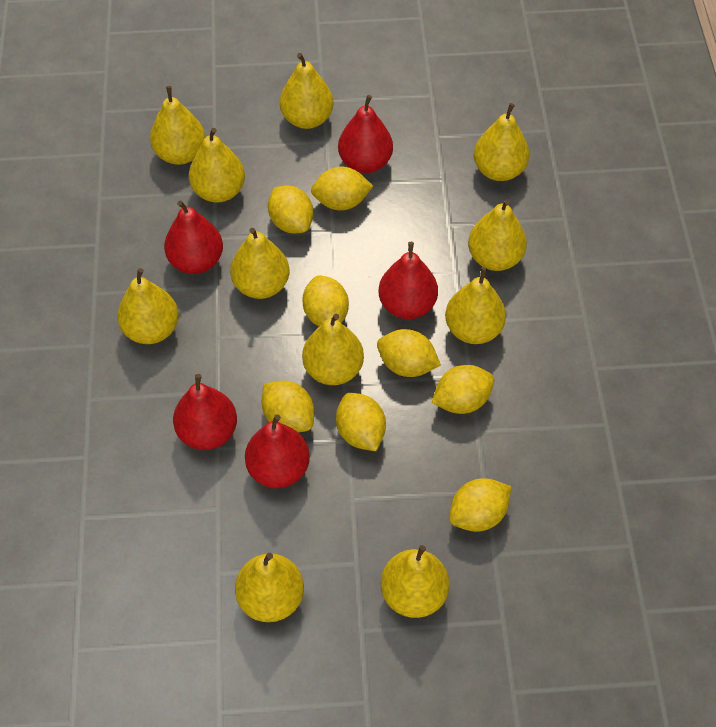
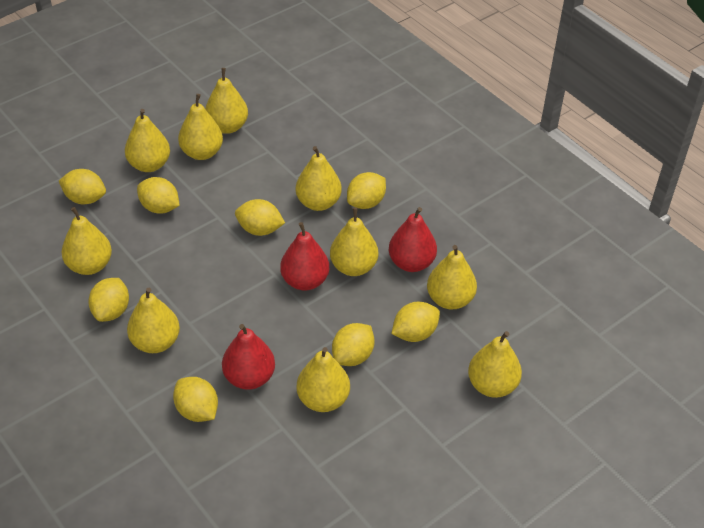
red pear: [164,201,223,274] [173,374,237,450] [245,415,310,488] [338,95,393,173] [379,242,438,319] = 5 -> [222,324,275,390] [280,222,329,291] [389,207,437,272] = 3
yellow pear: [117,268,179,344] [150,86,206,165] [189,128,245,203] [230,228,289,299] [235,553,304,622] [280,53,334,129] [302,314,364,385] [381,545,449,618] [445,267,506,344] [468,199,527,271] [474,103,529,181] = 11 -> [61,207,112,275] [125,109,170,172] [127,288,180,353] [178,94,223,160] [205,68,248,134] [296,146,342,211] [296,347,350,412] [330,208,378,276] [427,245,477,310] [468,331,522,398] = 10

